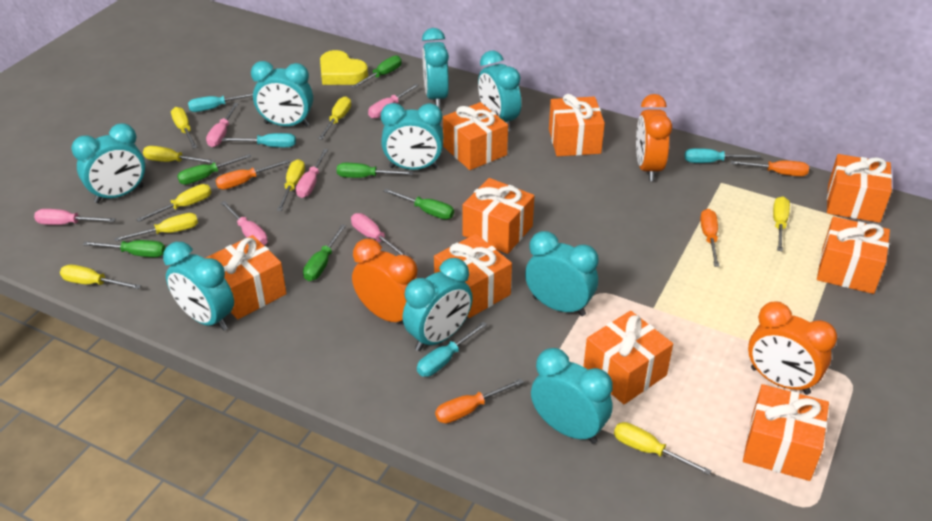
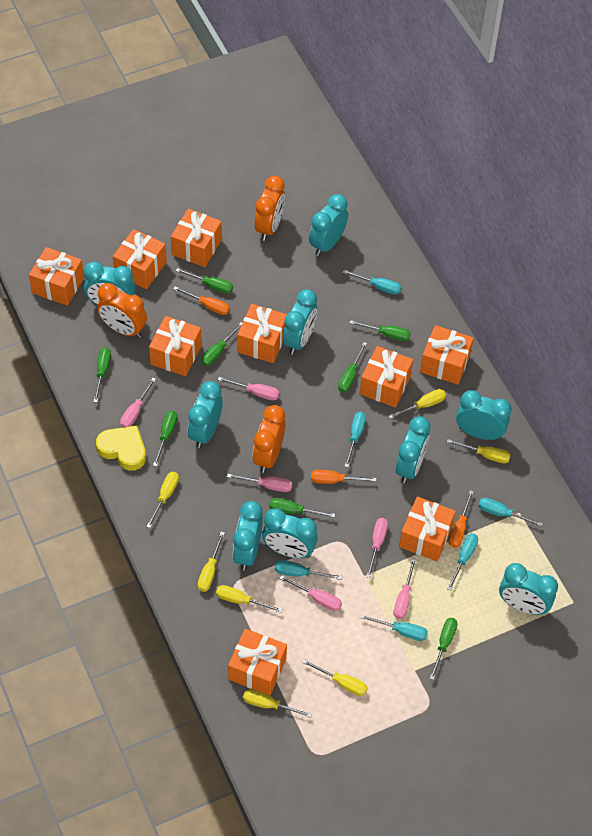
green screwdriver: [83,240,166,257] [177,154,252,185] [303,224,346,281] [337,163,413,178] [352,56,402,88] [383,188,454,219] = 6 -> [94,348,111,402] [153,411,177,467] [176,268,233,294] [201,322,242,366] [269,498,335,518] [338,342,367,393] [349,320,411,341] [429,618,457,680] = 8
orange screwdriver: [215,160,290,190] [435,379,524,423] [700,209,719,267] [731,161,809,176] = 4 -> [173,286,230,315] [311,470,377,484] [449,490,474,548] = 3
turquoise screwdriver: [188,93,253,112] [222,133,296,147] [417,322,487,377] [685,148,761,163] = 4 -> [275,560,342,580] [343,270,401,295] [344,412,366,467] [360,614,428,641] [447,533,478,591] [479,498,543,527] = 6
yellow screwdriver: [60,265,141,289] [114,213,198,242] [136,184,211,222] [143,146,215,163] [171,107,197,149] [277,159,305,211] [318,96,351,140] [614,422,712,475] [773,196,790,251] = 9 -> [146,472,179,528] [198,532,225,592] [216,585,282,613] [243,689,312,718] [302,659,368,696] [389,389,446,419] [447,439,511,464] = 7

